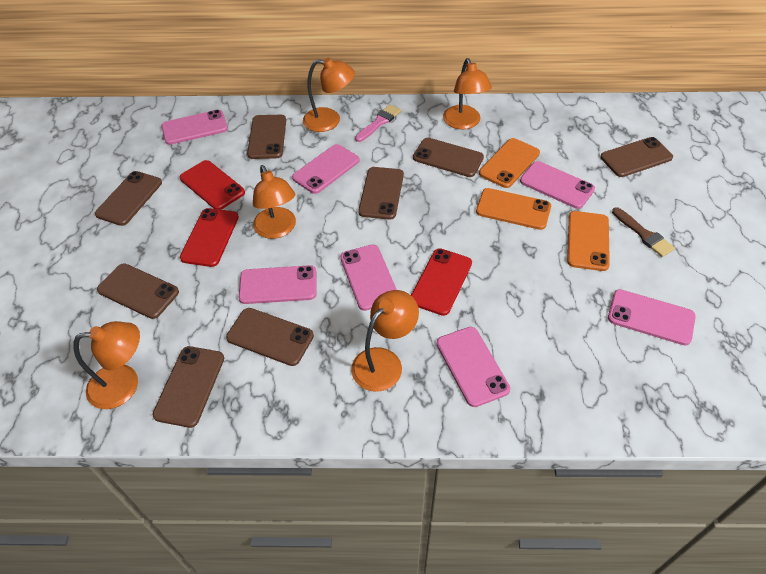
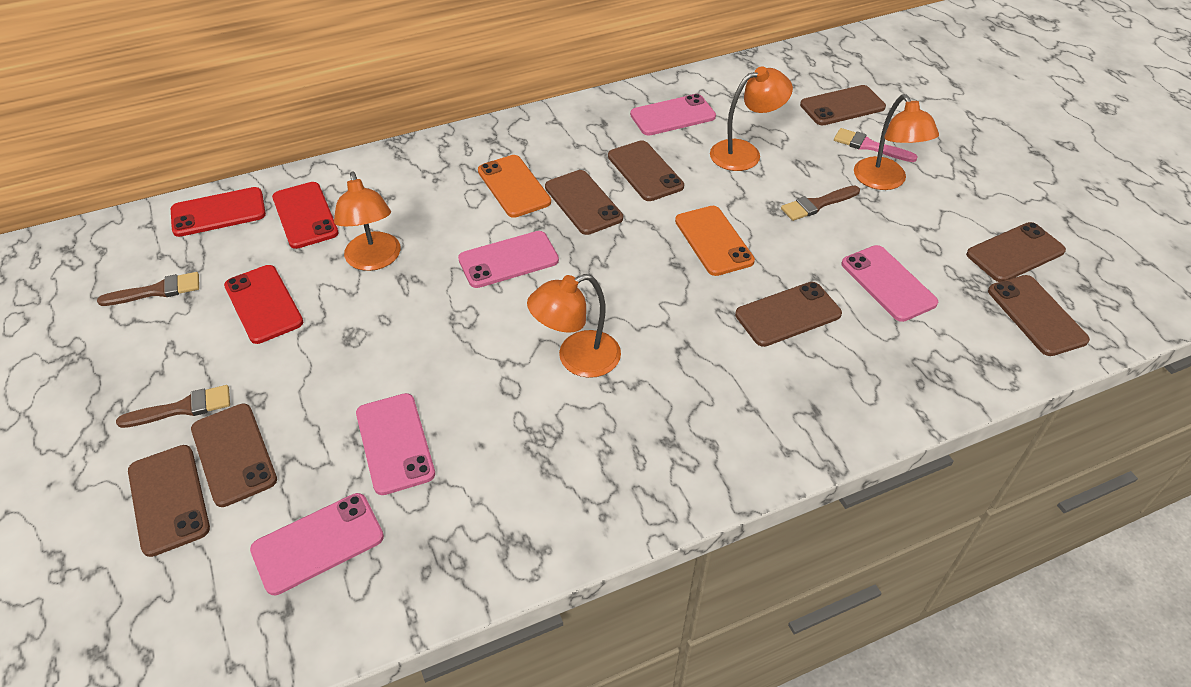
brown brush: [612,207,675,257] = 1 -> [97,272,199,306] [116,385,230,428] [781,185,860,221] = 3
orange lamp: [73,321,140,409] [253,165,296,239] [303,58,355,132] [351,290,419,392] [443,58,492,129] = 5 -> [334,171,401,271] [527,274,621,378] [710,66,793,171] [854,95,939,190] = 4
orange phone: [476,188,551,230] [479,138,540,188] [567,211,610,271] = 3 -> [478,155,551,218] [675,206,755,276] = 2
pink phone: [161,110,228,145] [239,265,317,304] [292,144,360,194] [340,245,397,311] [437,327,510,407] [520,161,595,209] [608,289,696,346] = 7 -> [250,493,384,595] [356,393,435,495] [458,231,559,288] [630,94,716,136] [841,245,938,322] = 5

